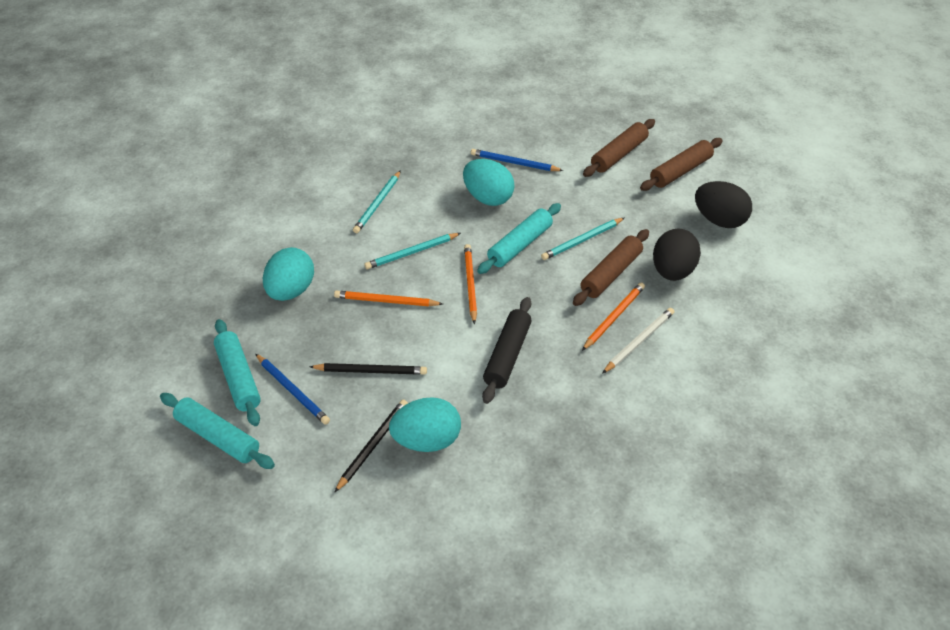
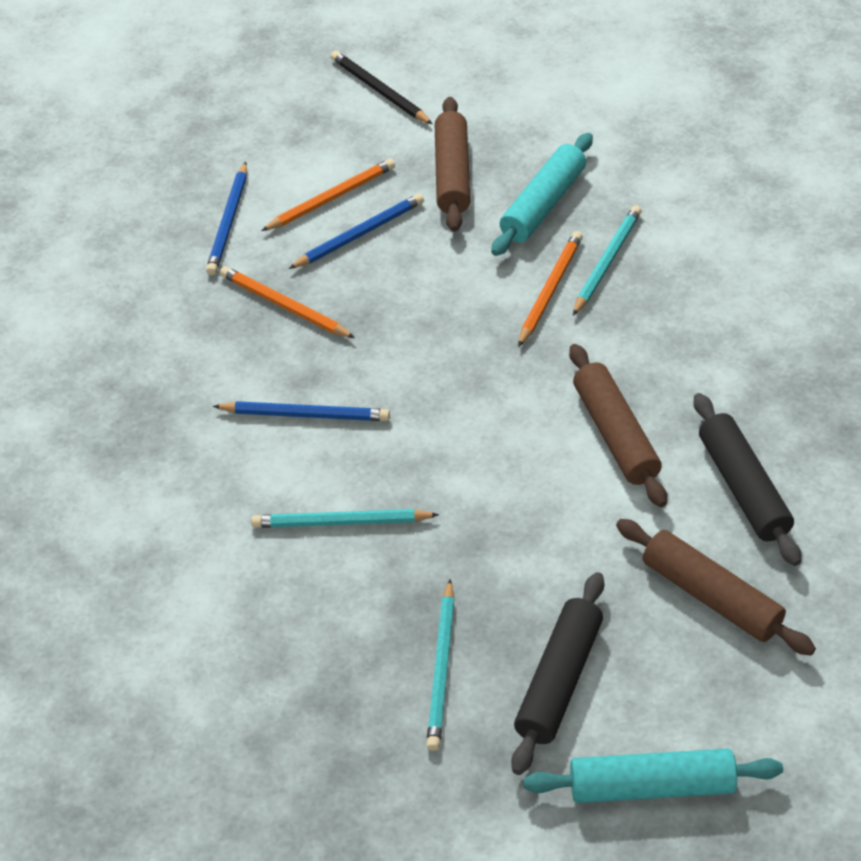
black egg: [653,229,701,281] [695,181,752,228] = 2 -> none = 0
black pencil: [310,363,427,375] [334,400,408,493] = 2 -> [331,51,432,124] = 1
black rolling pin: [482,297,532,404] = 1 -> [511,572,604,775] [694,393,801,566] = 2
blue pencil: [256,354,330,425] [471,149,564,171] = 2 -> [206,162,247,275] [213,401,390,421] [289,193,424,269] = 3
turquoise egg: [263,247,314,301] [389,397,461,452] [463,159,515,206] = 3 -> none = 0
turquoise rolling pin: [160,393,275,469] [214,319,261,426] [477,203,561,274] = 3 -> [491,133,593,256] [523,749,783,803] = 2
white pencil: [602,308,674,374] = 1 -> none = 0

